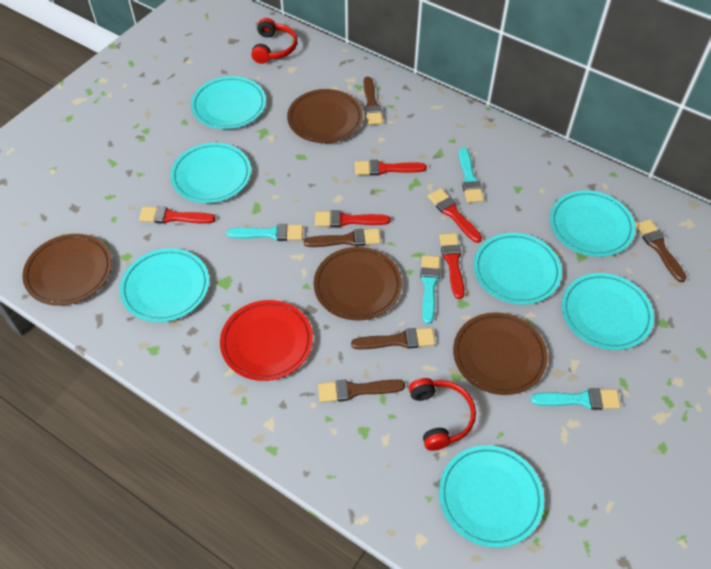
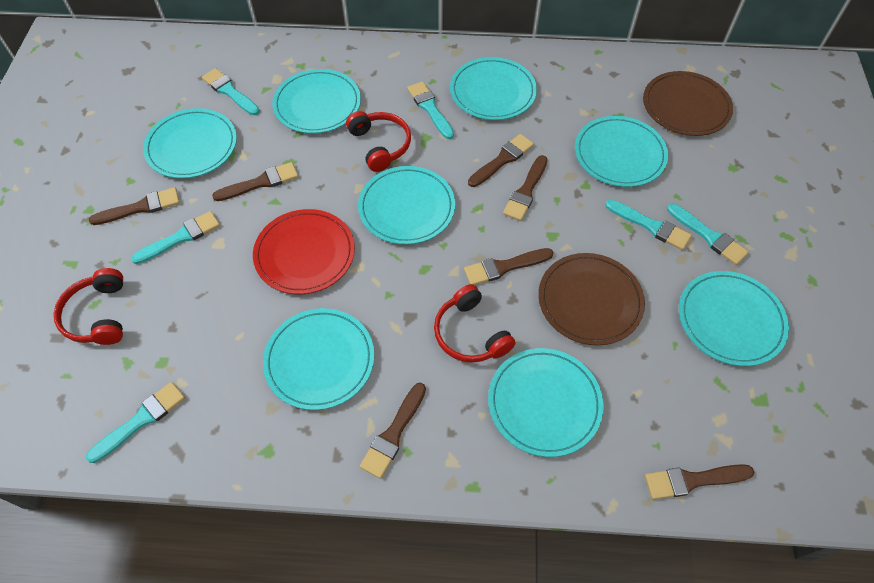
brown brush: [304,229,381,247] [318,380,405,402] [351,328,435,349] [364,77,383,125] [635,219,687,282] = 5 -> [89,187,180,225] [212,162,298,201] [360,383,426,479] [464,248,553,285] [468,134,534,187] [503,155,547,221] [645,464,755,499] = 7
brown plate: [22,234,112,306] [287,89,363,143] [314,247,402,321] [453,312,548,395] = 4 -> [538,253,645,345] [643,71,733,136] = 2
red brush: [139,206,216,224] [315,210,390,227] [355,160,427,176] [428,188,482,243] [439,233,464,299] = 5 -> none = 0
red headphones: [251,18,297,64] [409,378,476,451] = 2 -> [54,268,123,345] [346,111,411,172] [434,284,516,363] = 3
turquoise brush: [227,224,303,241] [420,255,440,324] [459,147,484,203] [531,388,621,410] = 4 -> [86,382,185,463] [131,211,220,264] [202,68,260,115] [407,81,454,139] [605,200,692,250] [667,203,749,265] = 6
turquoise plate: [120,248,209,322] [170,143,251,203] [191,76,266,129] [439,445,544,548] [474,233,562,305] [550,190,635,257] [562,273,654,350] = 7 -> [143,108,237,179] [263,308,374,410] [272,69,361,134] [358,166,455,245] [450,57,537,120] [488,348,603,457] [575,116,668,187] [679,271,789,366] = 8

